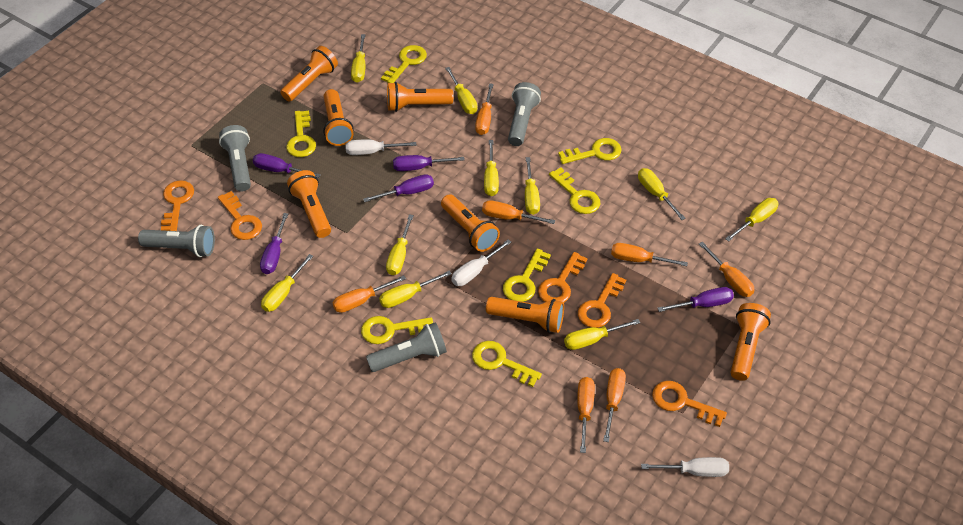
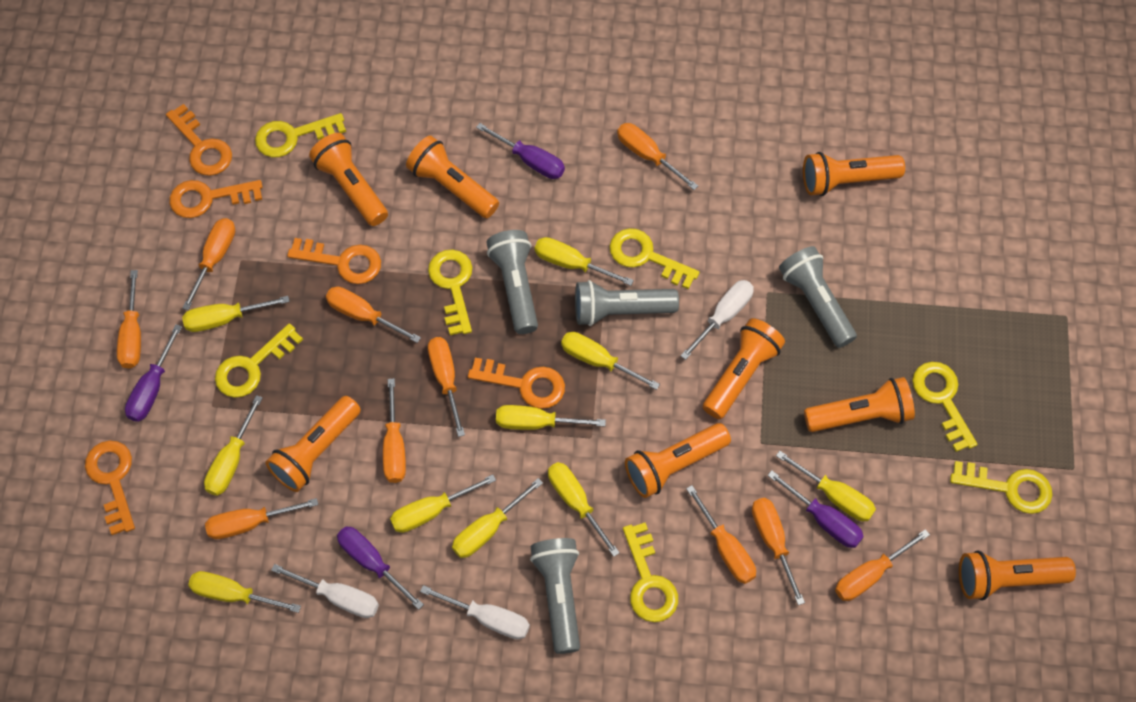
orange flashlight: [280,46,338,101] [287,170,331,238] [323,89,354,146] [387,82,453,112] [441,194,500,252] [486,297,564,333] [731,303,771,381] = 7 -> [265,396,361,492] [309,133,388,226] [406,136,499,218] [625,423,731,498] [703,318,785,419] [803,152,905,196] [804,377,915,432] [959,551,1076,601] = 8
orange screwdriver: [333,275,406,313] [475,83,494,135] [482,200,555,224] [577,377,595,453] [603,368,626,442] [611,243,688,266] [699,242,755,297] = 7 -> [117,270,141,369] [182,218,235,310] [205,498,318,539] [326,287,421,343] [383,379,406,483] [428,337,465,437] [617,123,698,190] [686,485,756,584] [752,498,805,605] [835,529,930,601] = 10
purple screwdriver: [253,153,321,178] [260,213,288,274] [363,174,434,202] [393,155,465,171] [658,287,734,312] = 5 -> [125,324,182,422] [337,527,424,610] [476,123,565,179] [767,470,864,548] = 4

